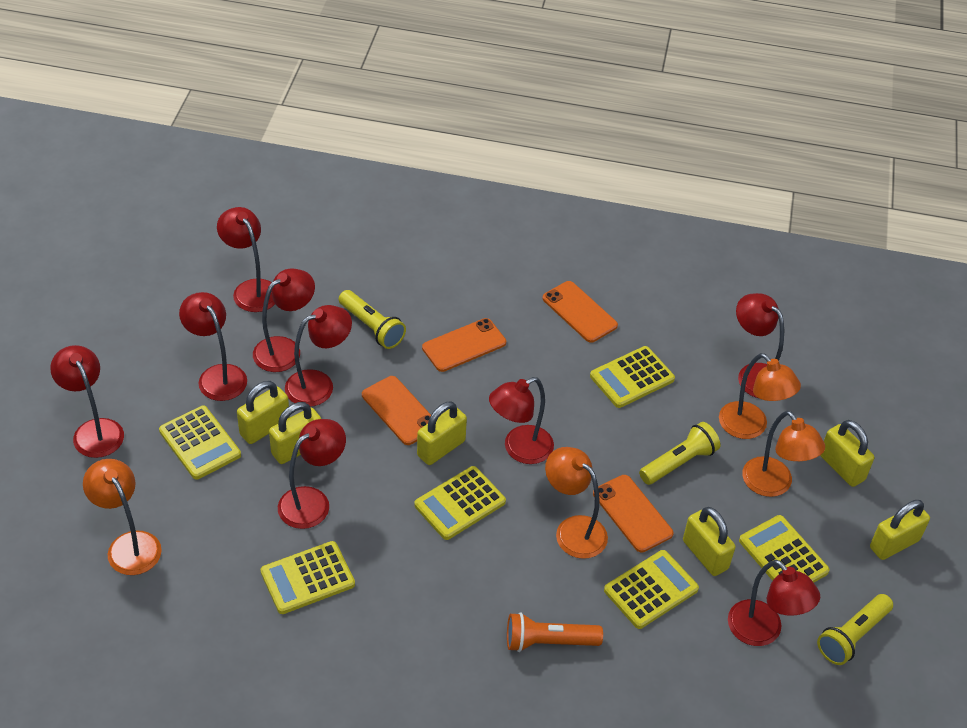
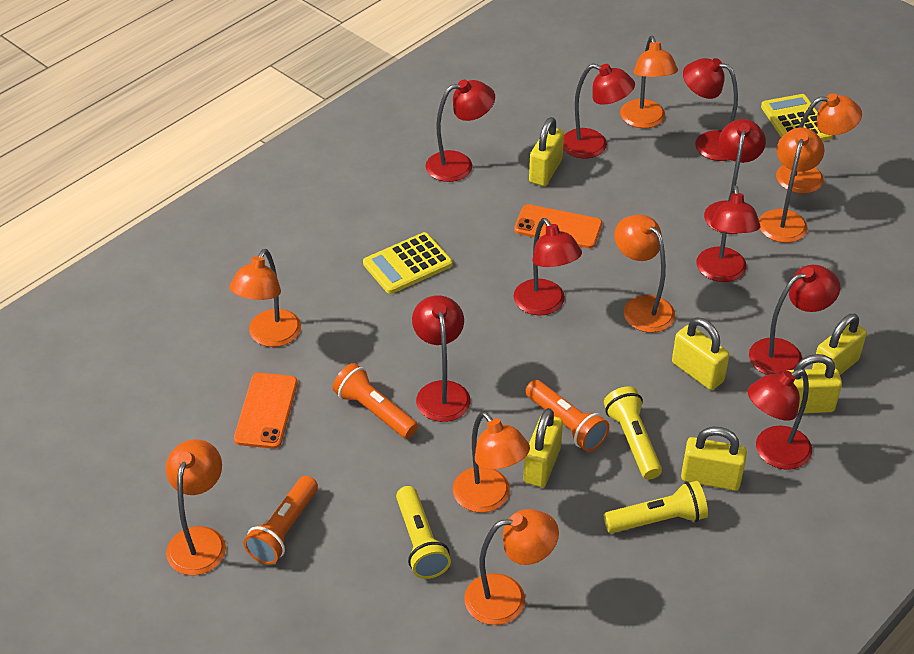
orange flashlight: [507,612,603,652] = 1 -> [244,476,318,565] [333,363,418,439] [525,380,609,452] = 3
orange lamp: [83,459,162,575] [545,447,608,559] [719,353,801,439] [742,411,825,497] = 4 -> [166,439,226,575] [229,249,301,347] [453,412,530,513] [464,509,559,625] [614,214,675,333] [620,36,678,128] [759,127,824,243] [776,93,862,194] = 8
orange phone: [362,376,431,445] [422,318,506,372] [542,281,618,343] [593,475,674,552] = 4 -> [234,373,298,449] [514,204,602,248] = 2
yellow calculator: [159,406,241,480] [260,541,355,614] [414,466,506,540] [590,346,675,408] [604,550,699,629] [739,515,830,582] = 6 -> [363,232,453,294] [761,94,833,141] = 2

